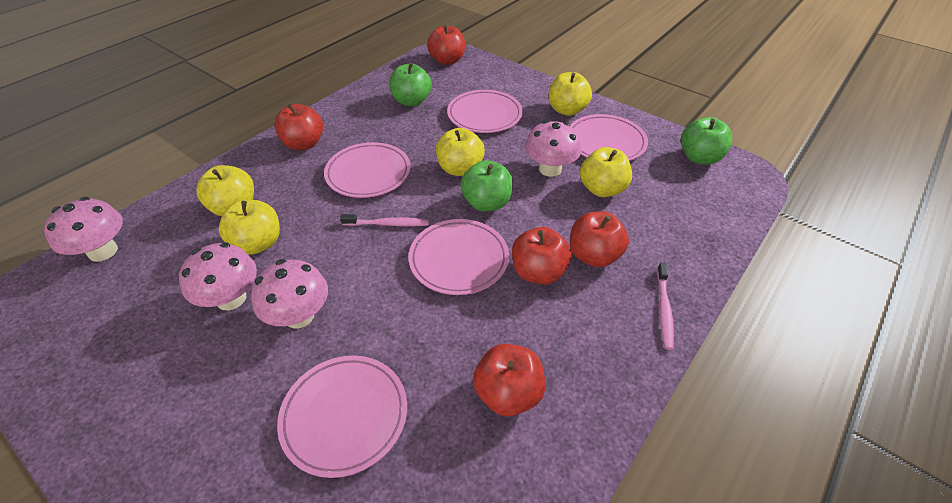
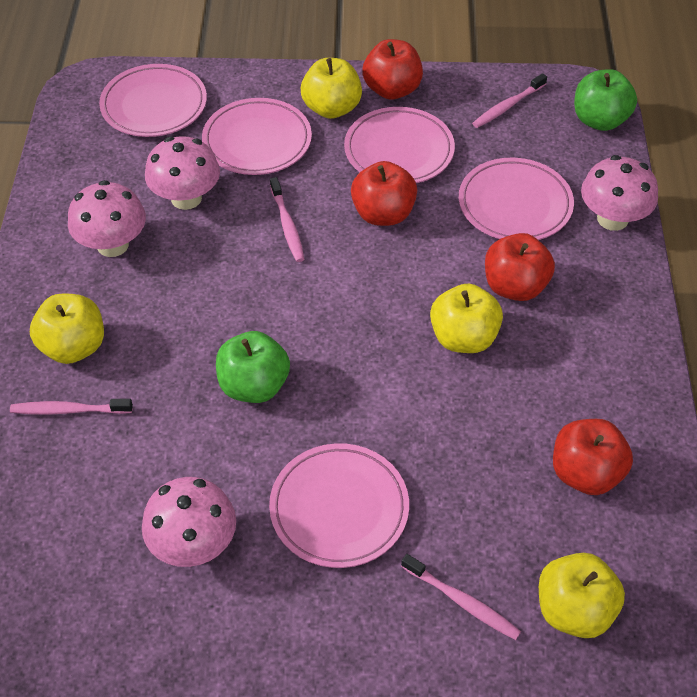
green apple: [390,63,432,106] [461,160,513,212] [681,117,732,165] = 3 -> [216,331,290,403] [574,69,637,131] = 2
pink toothbrush: [340,214,429,226] [657,263,674,350] = 2 -> [10,399,133,415] [270,177,304,262] [401,554,521,640] [472,73,547,128] = 4
red apple: [275,104,323,150] [427,25,465,65] [473,344,546,416] [512,227,571,285] [570,211,629,267] = 5 -> [351,161,417,226] [362,39,423,100] [485,233,555,301] [553,419,633,495] = 4
yellow apple: [197,165,254,216] [219,200,280,255] [436,128,485,176] [549,72,592,116] [580,147,632,197] = 5 -> [30,294,104,364] [301,58,362,119] [430,284,503,353] [539,553,625,638] = 4

